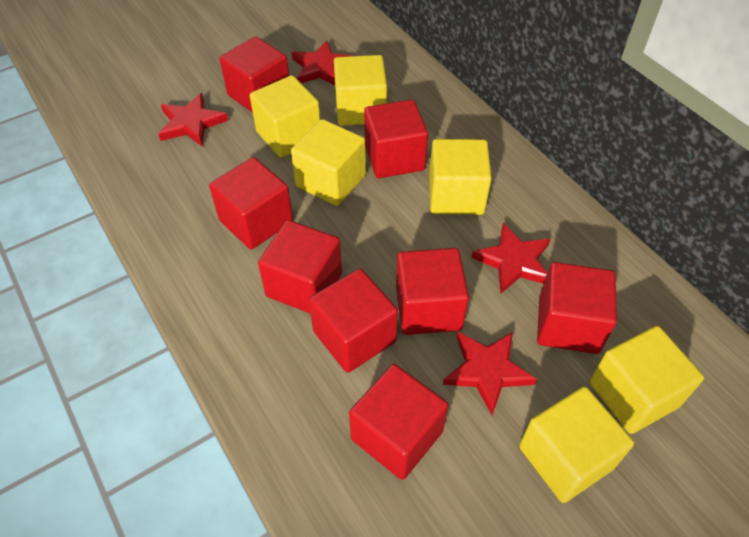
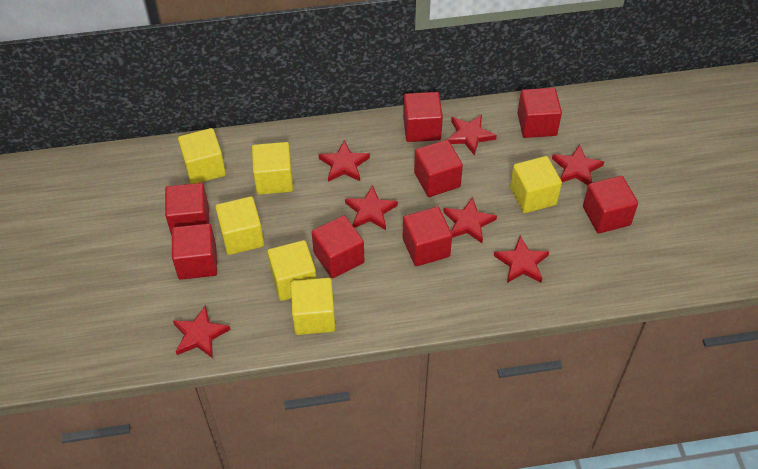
red star: [158,93,228,146] [292,40,352,86] [443,332,537,415] [471,223,551,294] = 4 -> [173,305,230,358] [319,141,370,182] [345,185,398,230] [443,197,497,243] [447,115,497,156] [494,236,549,283] [552,145,604,185] = 7

